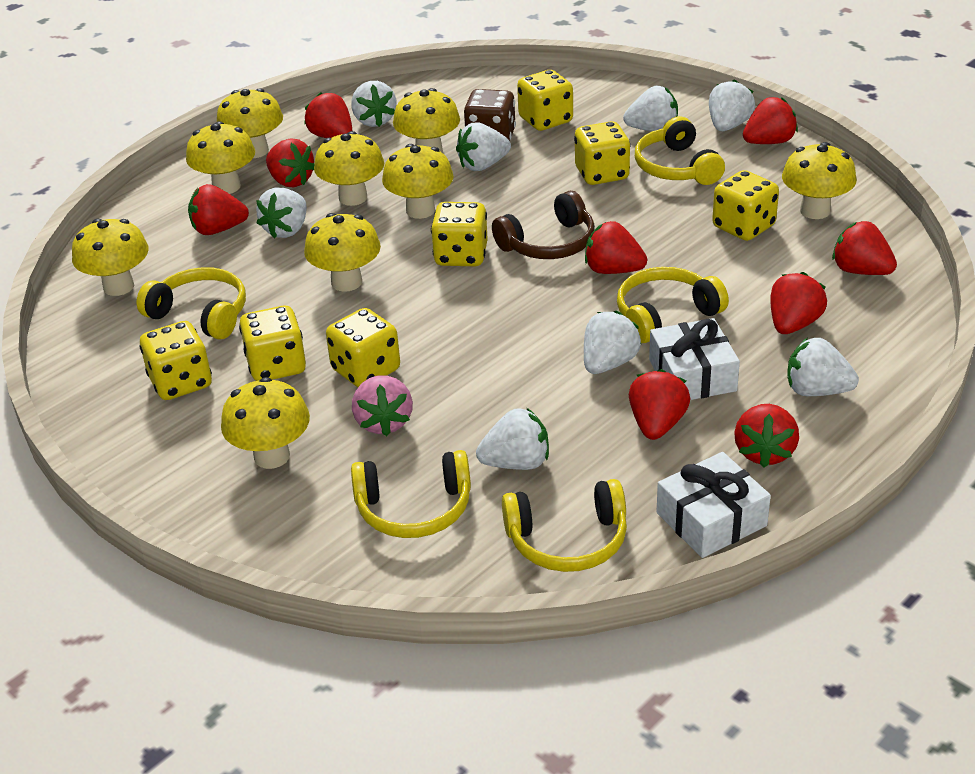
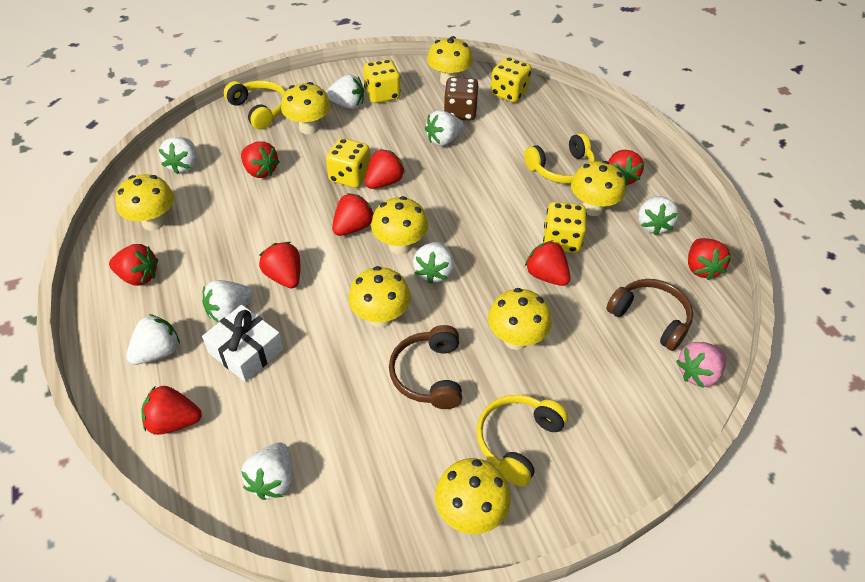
brown headphones: [492,191,595,259] = 1 -> [389,325,462,409] [606,279,693,351] = 2
white gift: [649,318,740,400] [657,452,771,558] = 2 -> [202,305,283,382] = 1
yellow dice: [140,321,212,400] [239,306,306,381] [326,308,400,387] [431,202,488,266] [517,70,573,131] [574,121,630,185] [712,170,779,241] = 7 -> [326,138,370,188] [363,59,401,103] [491,57,531,102] [543,202,587,253] = 4
yellow headphones: [136,267,246,340] [351,450,471,538] [502,479,627,572] [617,267,729,343] [635,116,725,185] = 5 -> [224,81,286,130] [476,395,568,486] [524,133,595,184] = 3
yellow mushroom: [72,219,149,296] [186,121,255,194] [217,88,283,158] [221,377,310,469] [304,213,381,292] [314,131,384,206] [382,144,454,219] [393,88,460,153] [782,142,857,219] = 9 -> [115,174,174,231] [281,82,331,134] [348,266,411,328] [371,196,428,254] [427,36,473,85] [435,458,511,534] [488,288,552,350] [571,161,626,216] = 8

